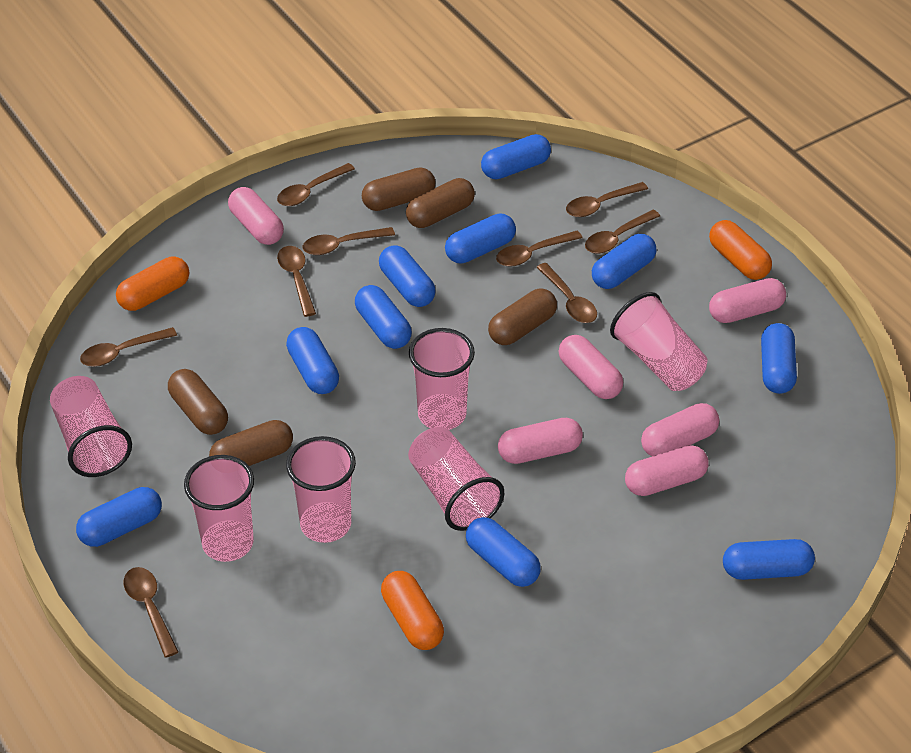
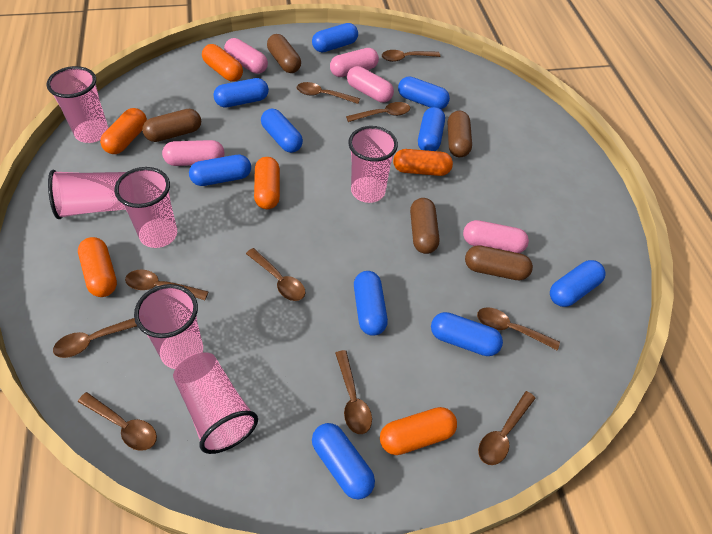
brown spoon: [80,327,177,367] [124,567,178,658] [277,163,355,206] [277,246,316,317] [302,227,395,255] [496,231,582,267] [536,263,597,323] [566,182,648,217] [585,210,660,254] = 9 -> [53,318,137,358] [78,392,157,451] [125,269,209,300] [246,248,305,301] [297,82,360,104] [335,350,372,434] [346,102,410,122] [382,50,440,62] [477,307,560,350] [478,391,536,465] = 10
orange capsule: [116,256,189,311] [381,571,444,650] [709,220,772,280] = 3 -> [78,237,117,297] [100,108,147,154] [202,44,243,81] [254,157,280,209] [380,407,457,455] [393,149,453,176] = 6
pink capsule: [228,187,284,245] [498,418,583,464] [559,335,623,399] [625,445,709,496] [641,403,719,456] [709,278,786,323] = 6 -> [162,140,224,166] [224,38,268,74] [330,48,379,77] [347,66,394,103] [463,220,529,253] = 5

